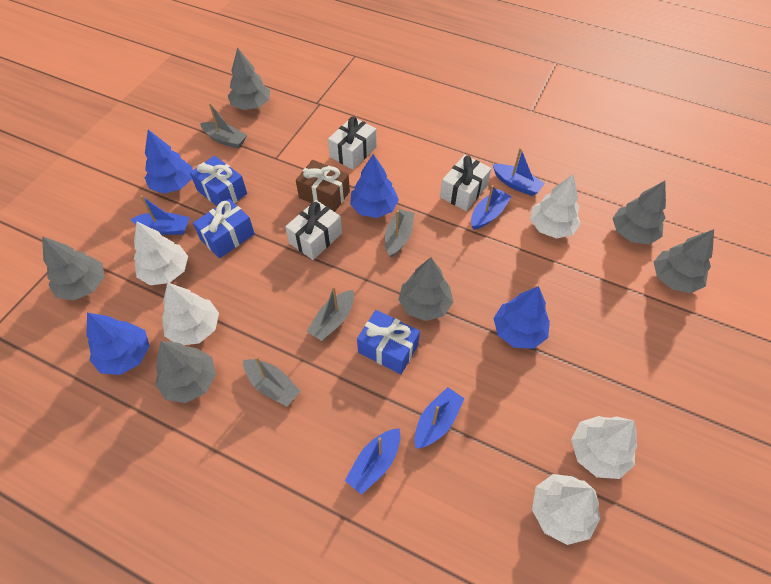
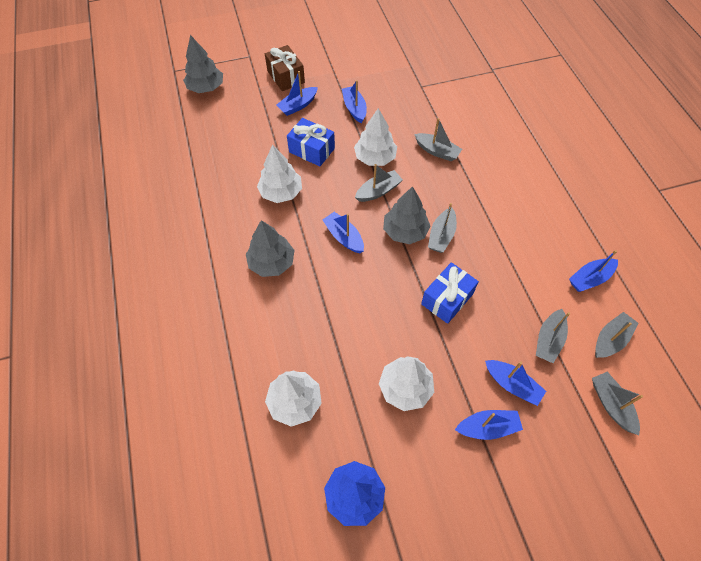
blue boat: [131,195,190,235] [345,428,400,495] [414,387,465,449] [471,185,511,230] [492,148,545,196] = 5 -> [276,71,318,116] [322,212,364,253] [342,80,367,124] [455,410,523,440] [485,360,546,406] [569,250,618,292] = 6
blue gift: [190,156,247,206] [193,199,255,258] [357,310,420,374] = 3 -> [287,118,335,167] [421,262,479,324] = 2
blue tree: [86,313,150,375] [145,130,192,194] [350,154,399,218] [493,286,550,349] = 4 -> [324,461,385,526] = 1
grey boat: [200,103,247,149] [243,356,301,406] [307,286,354,341] [385,209,414,258] = 4 -> [355,164,403,202] [414,118,462,161] [428,203,457,253] [536,309,570,363] [592,372,643,435] [595,312,639,358] = 6
grey tree: [42,236,104,300] [155,341,216,403] [228,47,270,110] [399,257,453,321] [612,181,666,244] [654,229,714,293] = 6 -> [183,35,223,93] [246,220,295,277] [383,186,430,244] = 3
white gift: [285,200,342,260] [328,116,377,170] [440,155,491,211] = 3 -> none = 0
white tree: [134,221,188,285] [162,282,219,345] [530,175,581,239] [532,474,601,545] [571,416,637,479] = 5 -> [257,144,302,203] [265,370,322,427] [354,108,397,166] [379,356,434,411] = 4

